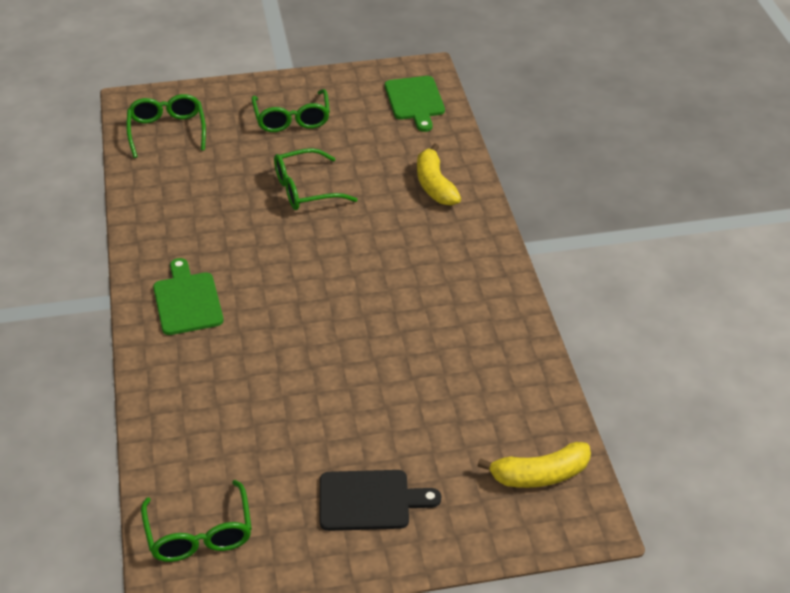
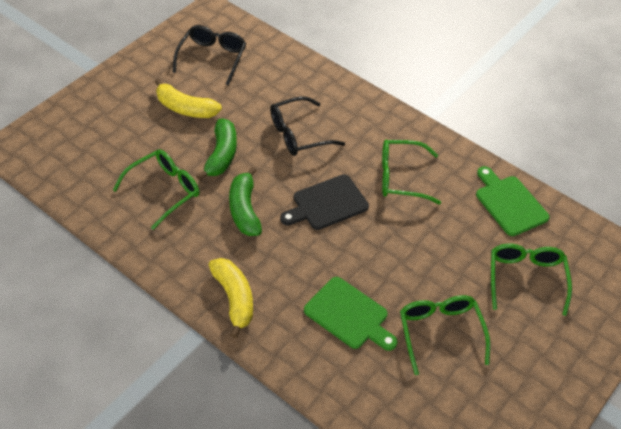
black glasses: none = 0 -> [173,25,246,86] [270,96,345,156] = 2
green banana: none = 0 -> [196,119,237,180] [229,166,262,236] = 2

